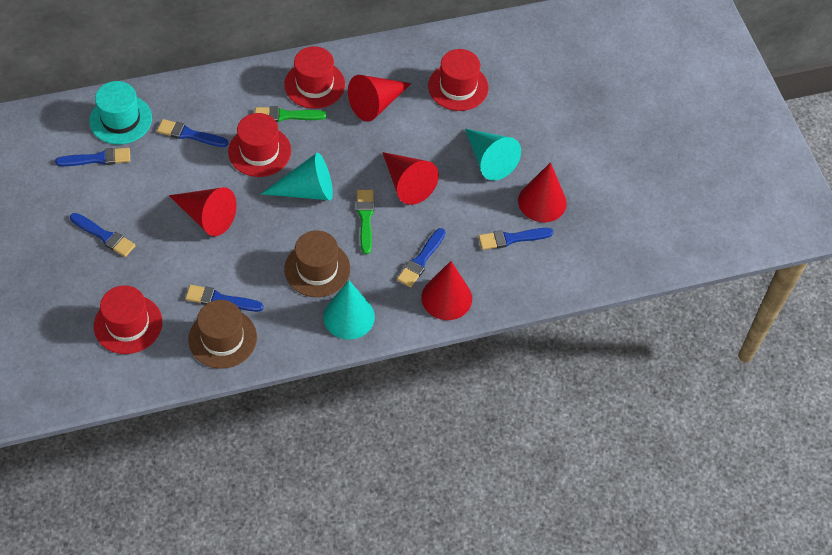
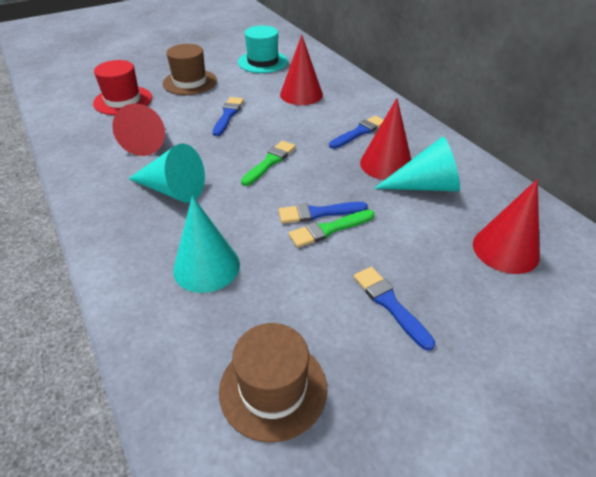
blue brush: [55,148,130,166] [70,213,136,257] [157,119,229,147] [185,285,264,312] [397,228,446,287] [478,228,553,250] = 6 -> [213,97,244,136] [279,202,368,223] [329,116,383,149] [354,267,435,351] = 4
red cone: [169,187,237,236] [348,75,412,121] [382,152,439,205] [421,261,472,320] [518,162,567,222] = 5 -> [112,104,165,156] [280,35,323,105] [360,98,411,180] [473,179,540,274] = 4
red hat: [94,285,162,354] [228,113,291,177] [284,46,345,109] [428,49,488,111] = 4 -> [93,60,152,115] = 1

